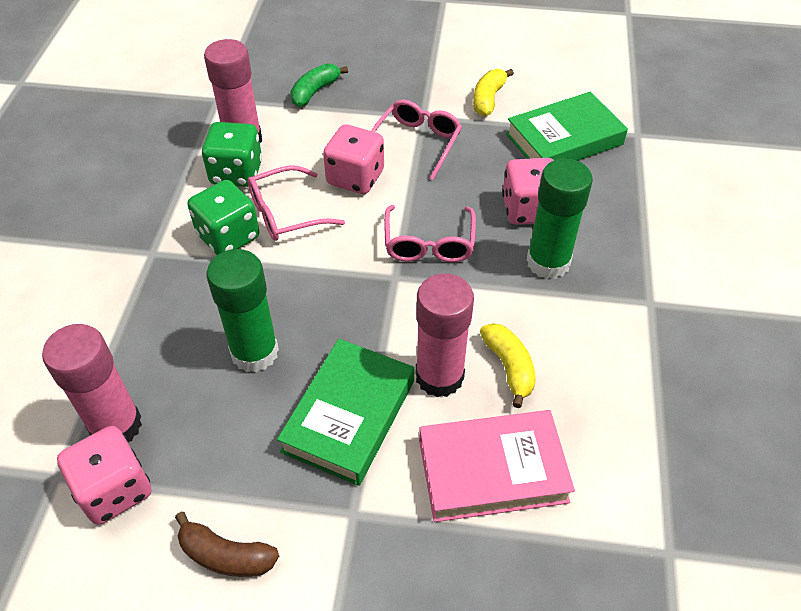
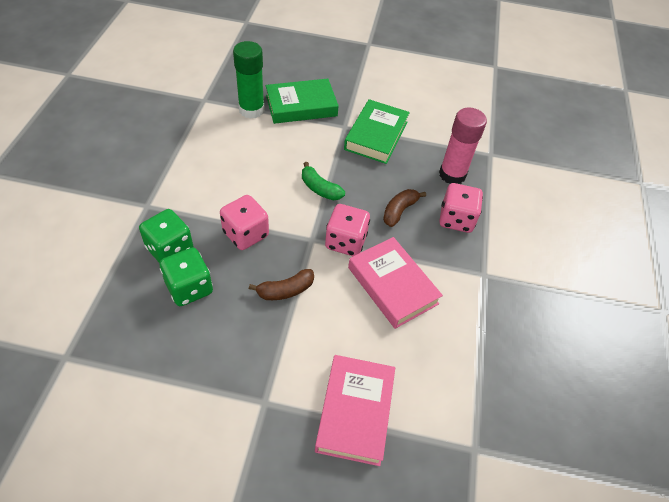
brown banana: [175,512,279,577] = 1 -> [249,269,314,300] [383,189,426,227] = 2
green glue stick: [206,249,279,372] [527,159,593,279] = 2 -> [233,41,265,119] = 1
pink book: [419,410,575,522] = 1 -> [315,355,395,466] [348,237,443,329] = 2
pink glasses: [248,165,345,241] [371,100,462,180] [384,205,476,262] = 3 -> none = 0
pink glue stick: [42,324,142,442] [204,39,262,143] [416,273,474,397] = 3 -> [439,107,487,184] = 1
yellow banana: [473,69,514,116] [480,323,536,408] = 2 -> none = 0

